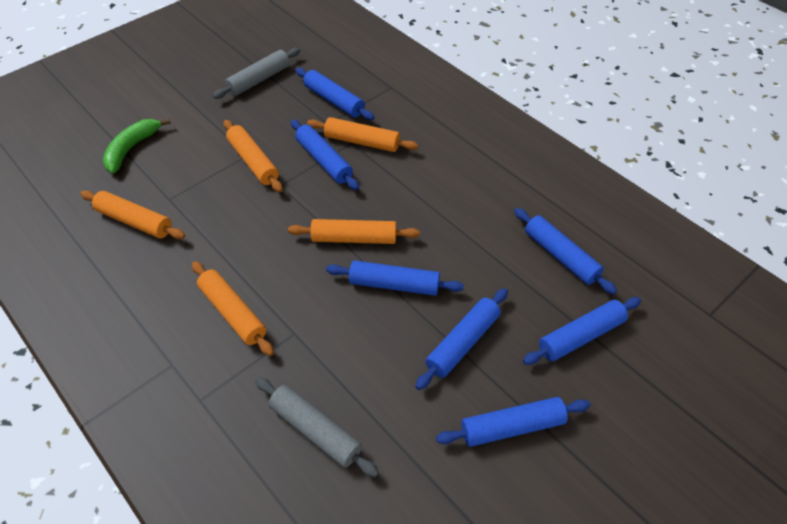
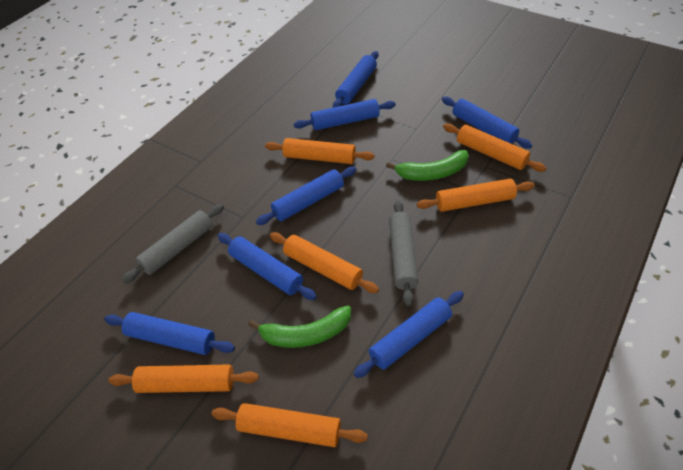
green banana: [103,118,171,173] = 1 -> [248,305,351,348] [386,150,469,181] = 2
orange rolling pin: [80,190,185,239] [192,261,274,356] [224,120,283,192] [288,219,420,244] [307,117,418,152] = 5 -> [109,364,259,393] [211,403,368,447] [265,138,374,164] [270,232,379,293] [417,179,535,212] [443,123,546,172] = 6

